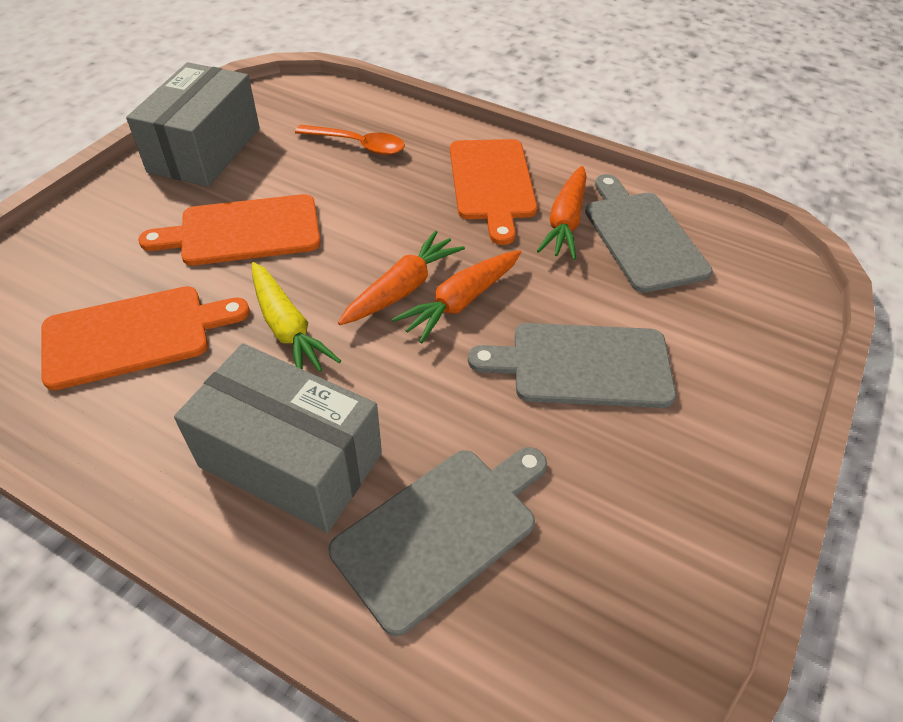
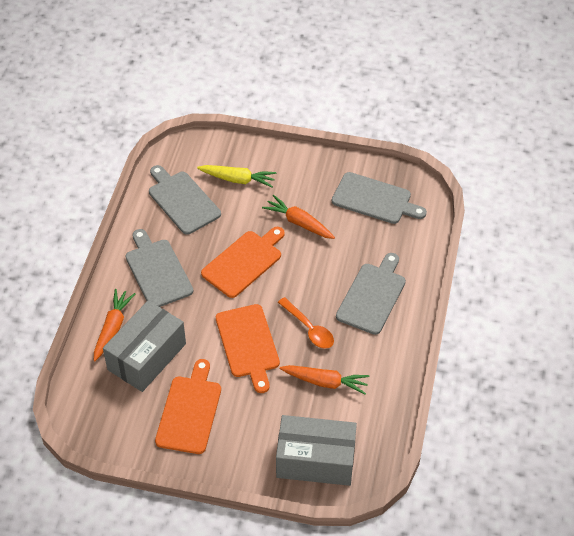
grey cutting board: [329,447,547,636] [468,323,676,408] [585,174,713,293] = 3 -> [126,229,193,307] [149,165,221,235] [332,172,427,224] [336,253,406,335] = 4

